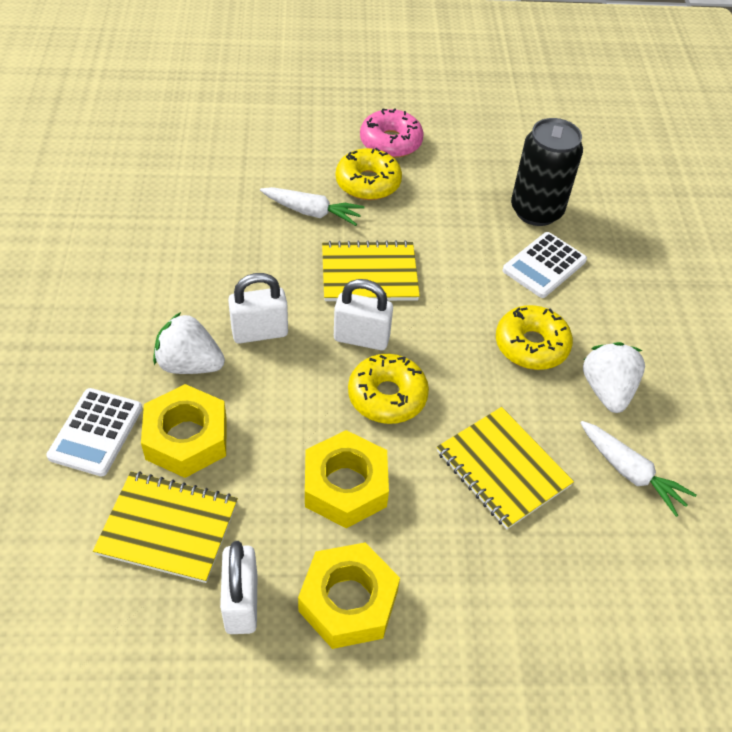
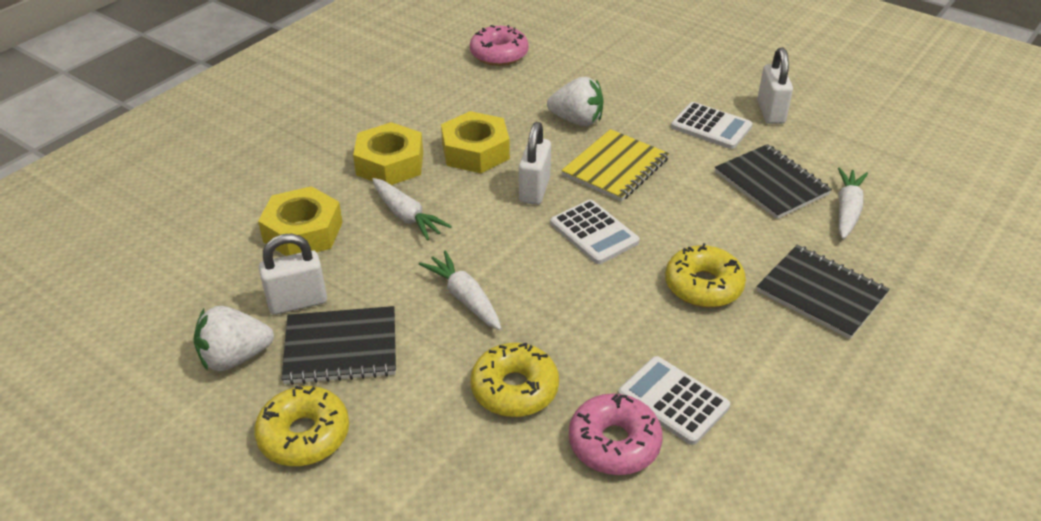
black can: [511,118,583,226] = 1 -> none = 0
black notebook: none = 0 -> [282,306,396,385] [715,144,832,219] [757,245,890,339] = 3
pink donut: [360,108,424,158] = 1 -> [470,25,529,66] [569,393,663,475] = 2
white calculator: [46,388,142,476] [503,232,587,298] = 2 -> [550,200,640,264] [618,356,730,445] [671,102,753,149] = 3
white carrot: [260,187,365,226] [580,421,697,517] = 2 -> [372,178,452,241] [419,251,502,330] [838,167,868,239] = 3
yellow notebook: [93,471,238,583] [322,240,420,301] [437,407,574,529] = 3 -> [561,129,669,202] = 1

